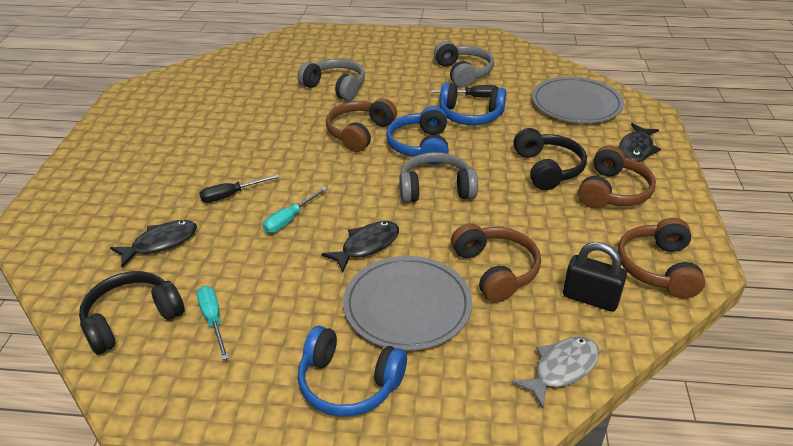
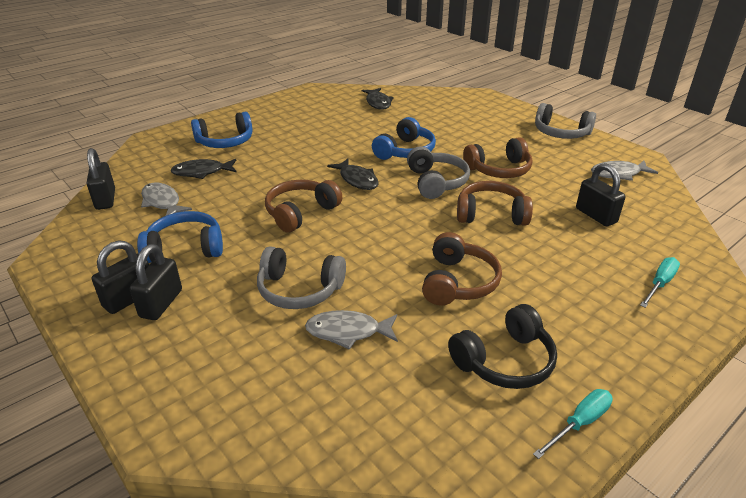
black headphones: [79,271,185,354] [513,128,587,190] = 2 -> [448,304,557,389] = 1
black padlock: [563,242,627,312] = 1 -> [87,148,115,210] [92,240,149,314] [130,244,182,320] [576,163,626,227] = 4
black screwdriver: [199,174,280,203] [431,85,499,98] = 2 -> none = 0
grey fish: [511,336,599,408] = 1 -> [141,183,192,216] [305,310,398,350] [591,161,658,181] = 3
grey plate: [343,256,472,351] [532,77,624,123] = 2 -> none = 0

